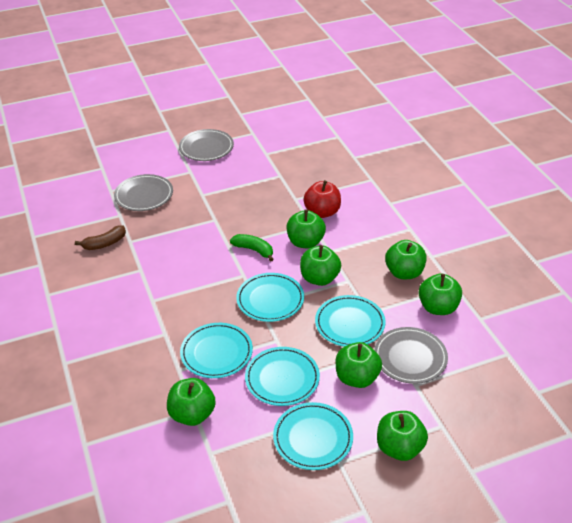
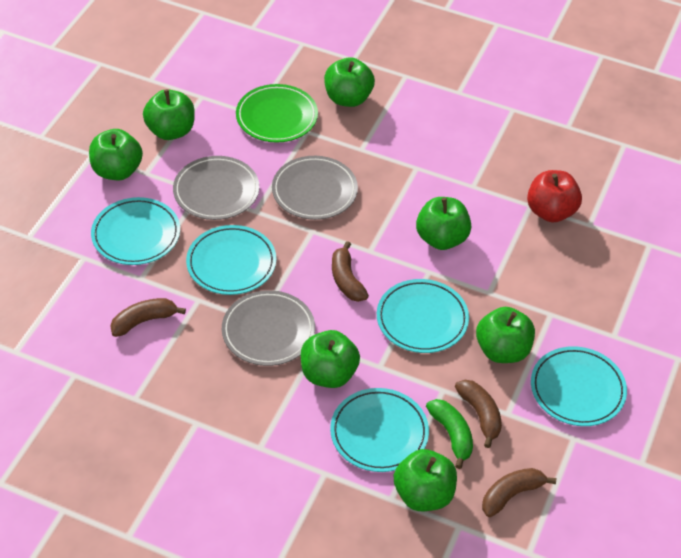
brown banana: [75,226,126,250] = 1 -> [110,298,186,337] [332,241,369,302] [455,380,502,448] [482,468,556,517] = 4
green plate: none = 0 -> [236,84,318,143] = 1

